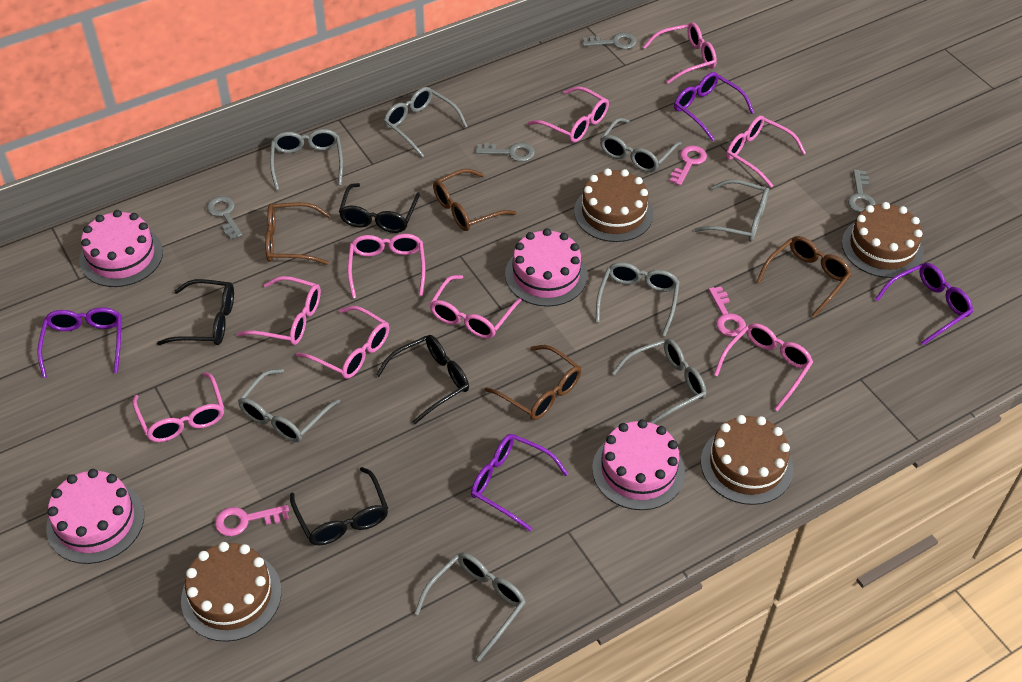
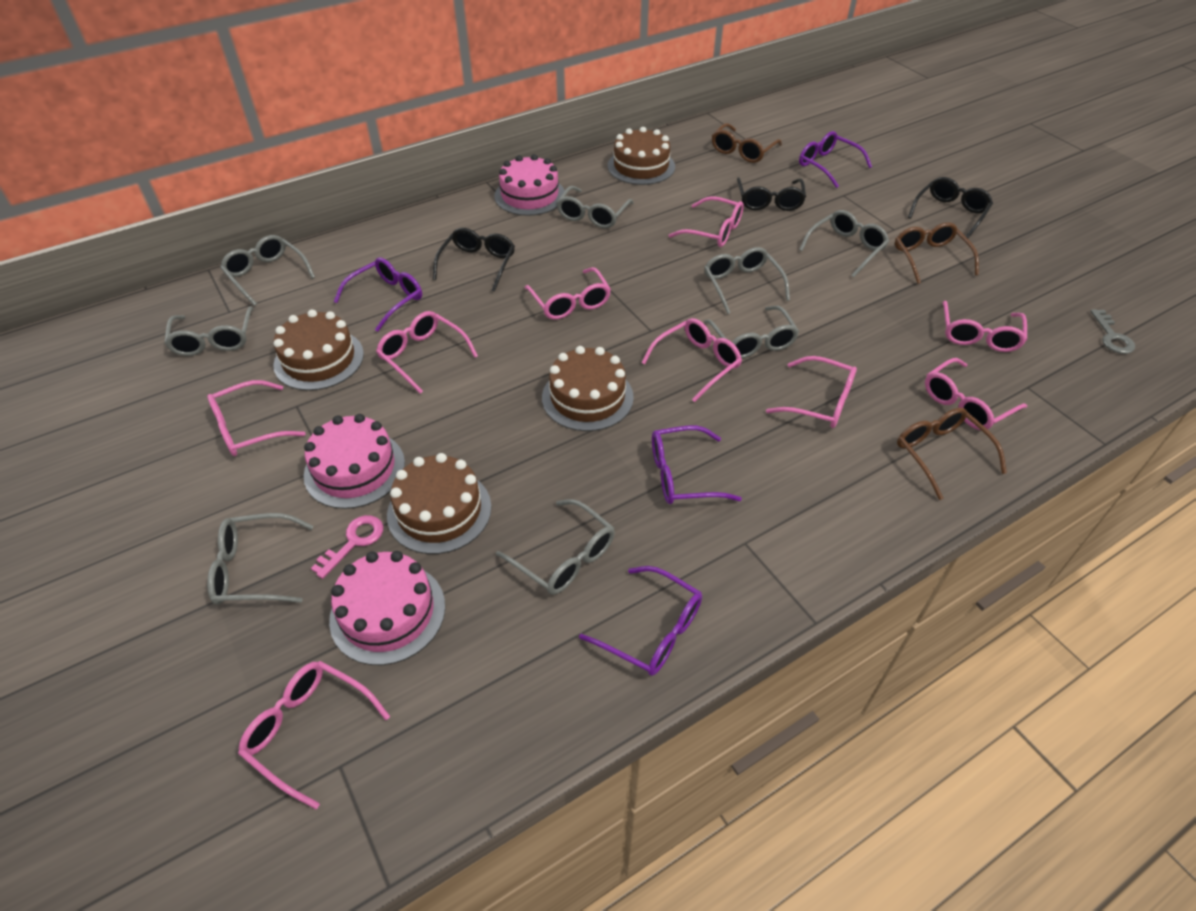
black glasses: [157,279,234,345] [290,467,388,545] [339,183,420,233] [376,335,469,424] = 4 -> [433,228,515,292] [737,177,806,211] [908,177,993,239] = 3
brown glasses: [265,202,331,265] [433,169,517,231] [484,345,581,420] [757,236,852,317] = 4 -> [712,123,782,163] [895,222,979,284] [897,408,1007,500] = 3
grey key: [207,196,243,240] [476,143,535,162] [582,33,637,49] [848,170,876,213] = 4 -> [1090,309,1135,354] = 1
pink cake: [46,469,144,564] [79,210,163,287] [505,228,588,307] [592,419,685,510] = 4 -> [304,414,405,509] [329,551,445,665] [494,154,565,216] = 3
pink key: [215,505,289,536] [670,145,707,186] [708,287,746,337] = 3 -> [311,515,383,579] = 1

